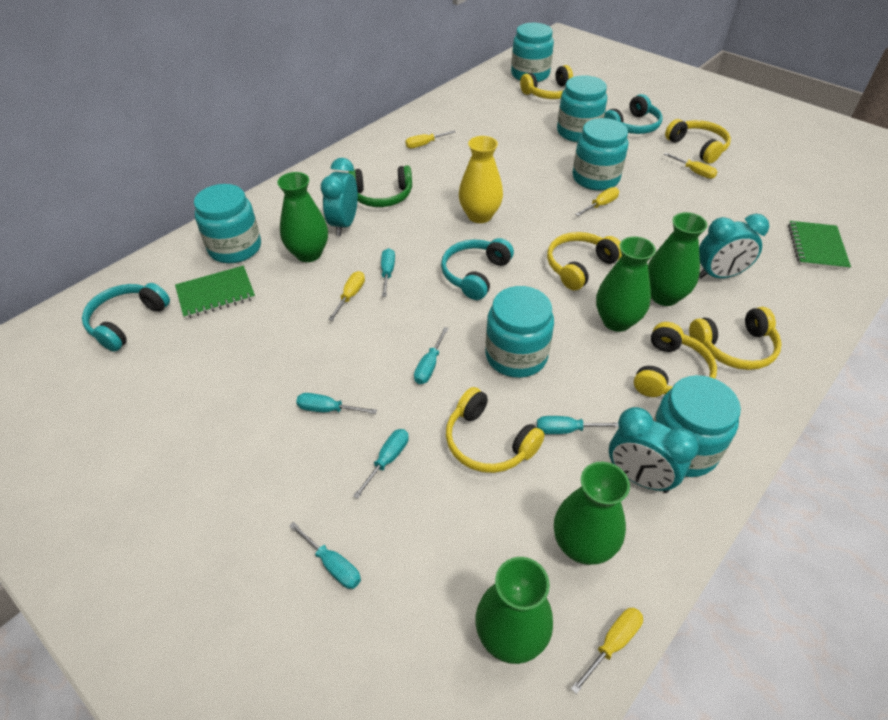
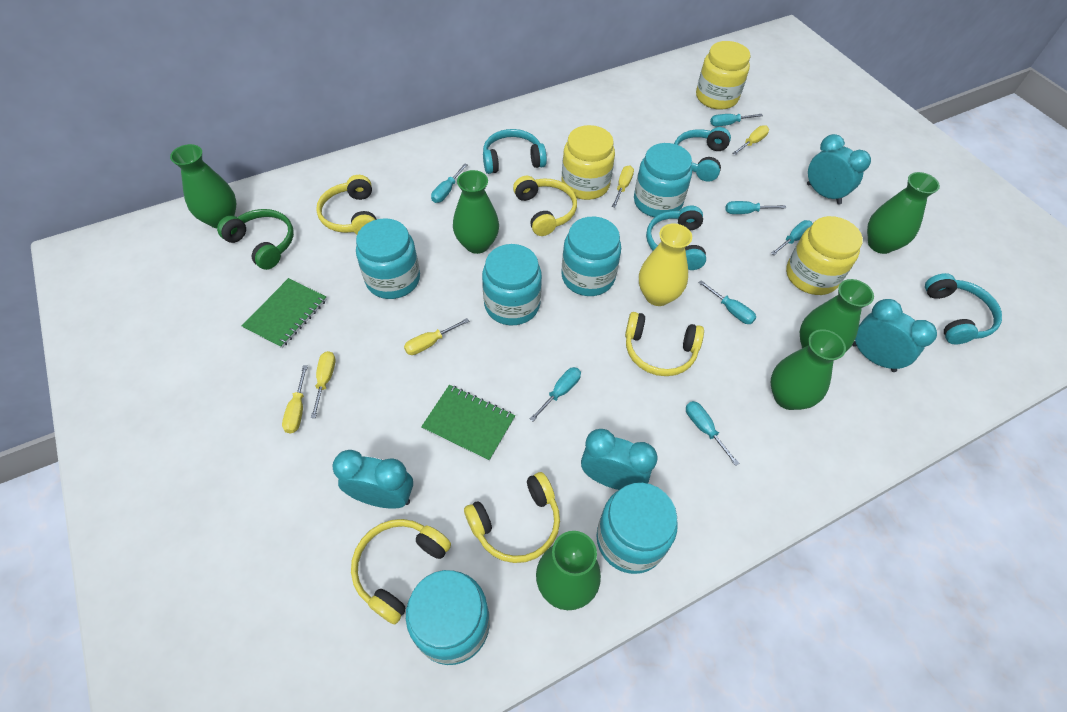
green vase: [277,172,328,262] [475,557,553,664] [554,462,630,565] [596,236,656,332] [648,212,708,306] = 5 -> [170,144,236,228] [453,170,499,254] [536,531,601,610] [771,329,846,410] [800,279,874,351] [867,172,940,254] = 6
turquoise clock: [321,158,358,236] [609,407,699,493] [699,214,769,279] = 3 -> [332,450,413,509] [581,429,658,490] [807,134,871,205] [852,299,937,372] = 4
turquoise headphones: [82,283,170,352] [441,238,514,300] [604,94,662,134] = 3 -> [483,129,547,174] [646,206,706,270] [674,127,731,182] [925,273,1002,345] = 4
turquoise screwdriver: [289,522,361,589] [296,393,377,414] [353,429,409,499] [381,248,395,297] [414,327,449,384] [537,416,619,434] = 6 -> [431,163,468,203] [529,367,581,421] [686,401,740,466] [699,280,756,324] [710,114,763,127] [725,201,786,214] [771,220,813,255] = 7
yellow headphones: [446,387,545,473] [520,65,573,99] [547,232,622,290] [634,322,717,397] [665,119,731,164] [689,307,782,370] = 6 -> [316,175,377,234] [351,519,451,624] [464,472,560,563] [513,176,577,236] [625,312,704,376] = 5
yellow jar: none = 0 -> [562,125,615,200] [696,41,750,110] [786,216,863,295] = 3

